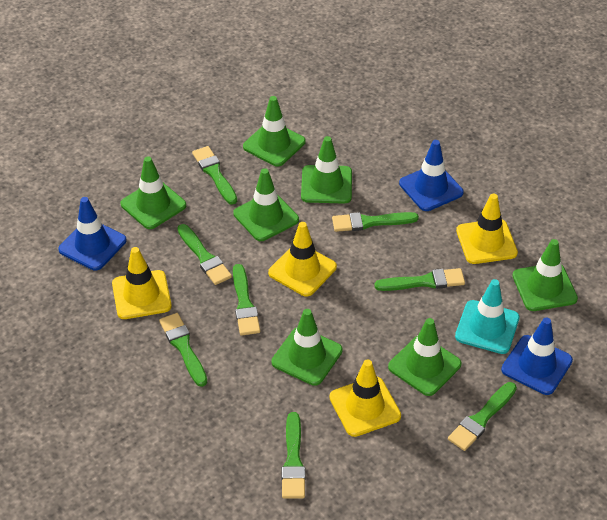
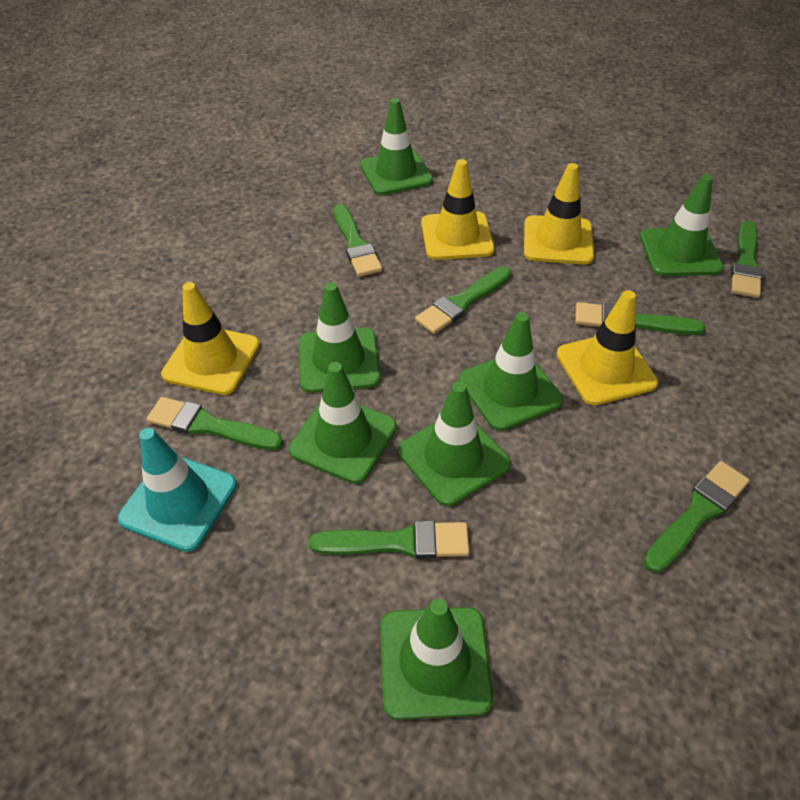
blue traffic cone: [58,197,127,271] [399,140,464,211] [501,318,573,395] = 3 -> none = 0
green brush: [159,313,207,387] [177,224,232,285] [192,146,237,205] [233,264,260,336] [282,412,306,499] [332,212,419,232] [374,268,465,291] [448,382,517,451] = 8 -> [146,397,283,450] [308,521,470,559] [333,204,382,277] [415,266,512,334] [575,302,705,335] [644,461,750,573] [731,220,763,298] = 7

